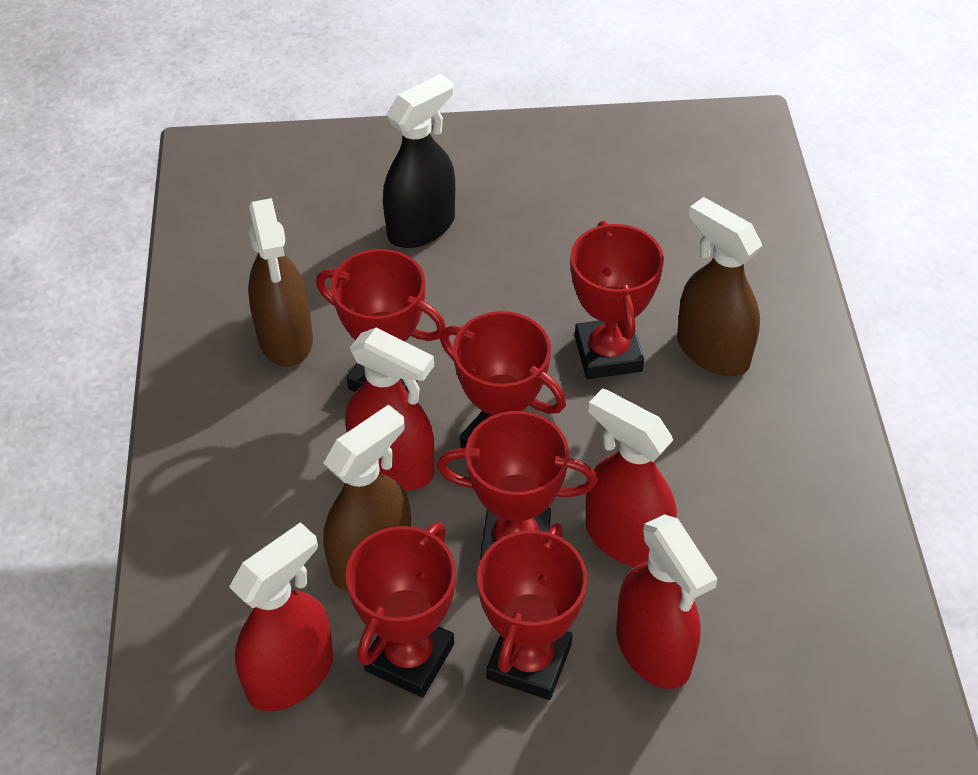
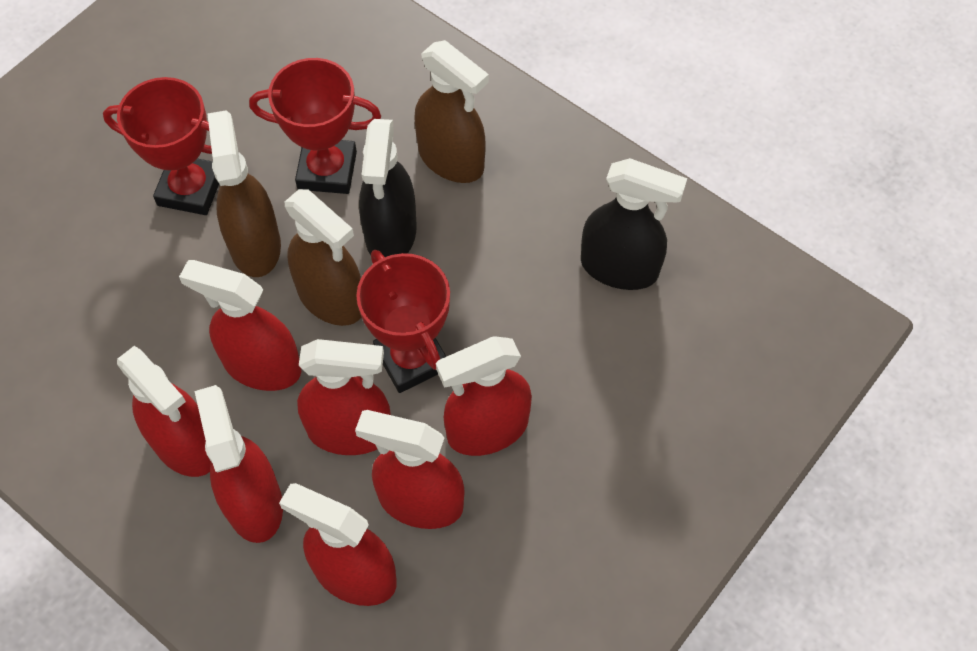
black spray bottle: [383,74,455,248] = 1 -> [359,119,417,257] [581,158,687,290] = 2
red spray bottle: [229,522,333,712] [345,328,434,490] [586,388,677,567] [616,514,717,689] = 4 -> [117,346,211,477] [179,260,301,391] [194,385,283,543] [279,483,397,606] [297,339,391,455] [355,410,464,529] [436,336,532,456] = 7
red trophy: [316,249,446,392] [346,522,456,698] [437,411,597,560] [440,311,566,448] [477,523,587,700] [571,221,664,379] = 6 -> [103,77,219,215] [249,58,381,194] [356,250,450,393] = 3

